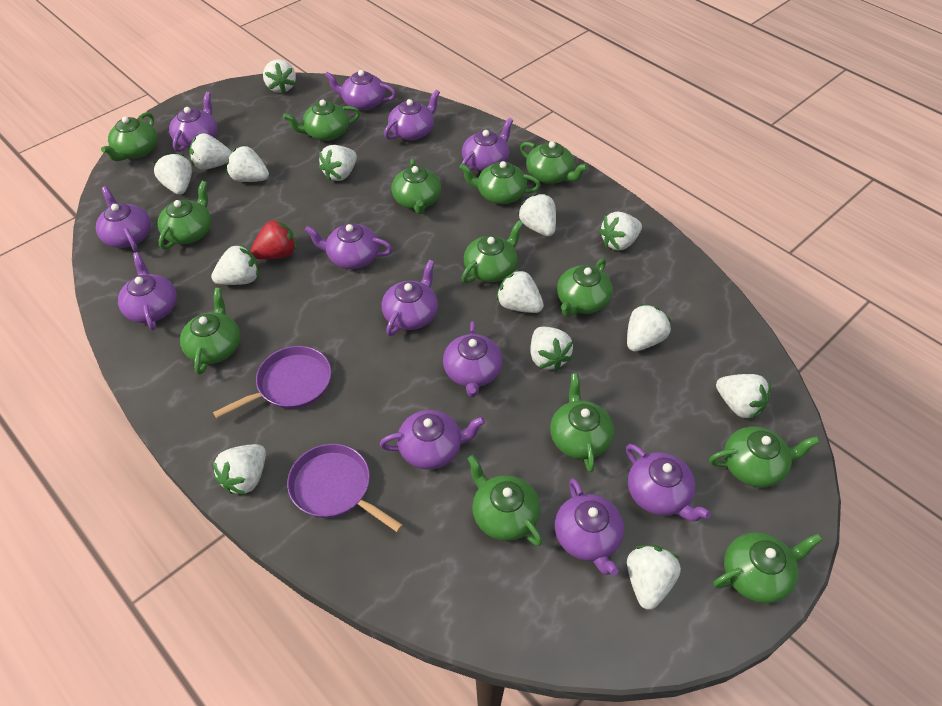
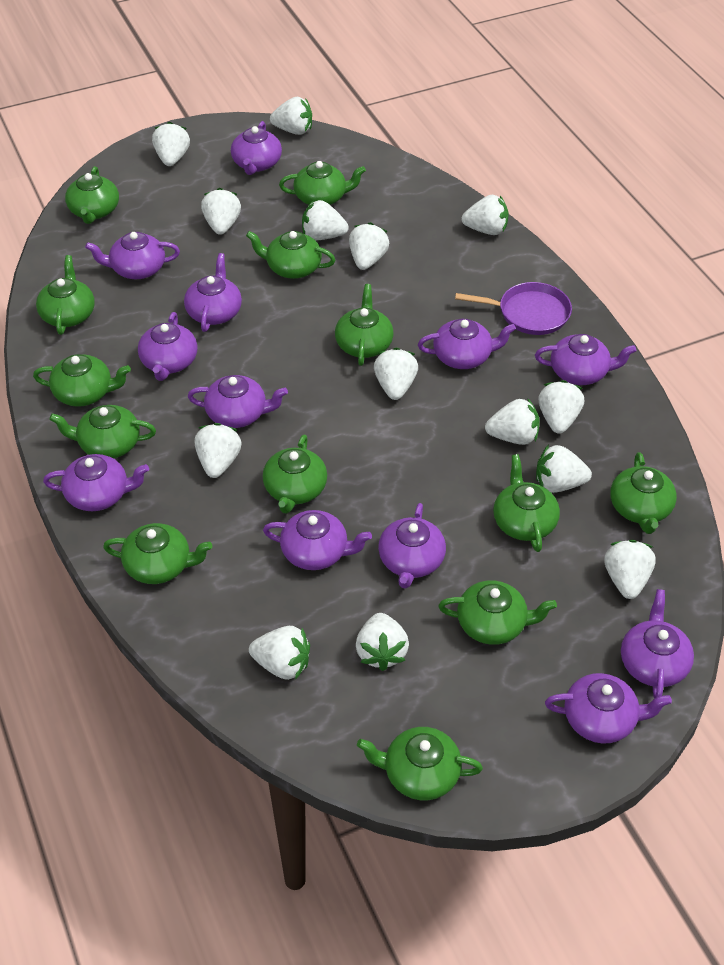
purple pan: [213,346,331,419] [287,444,403,532] = 2 -> [455,282,572,335] = 1
red strawberry: [250,219,297,259] = 1 -> none = 0

